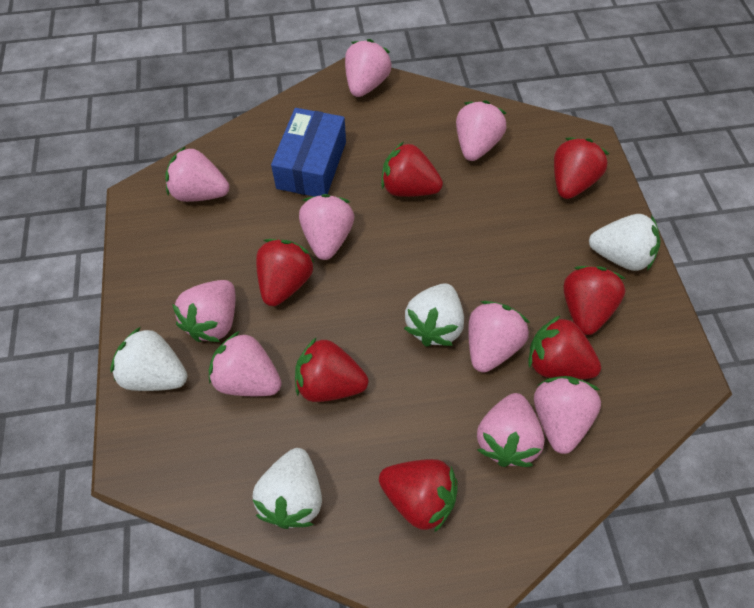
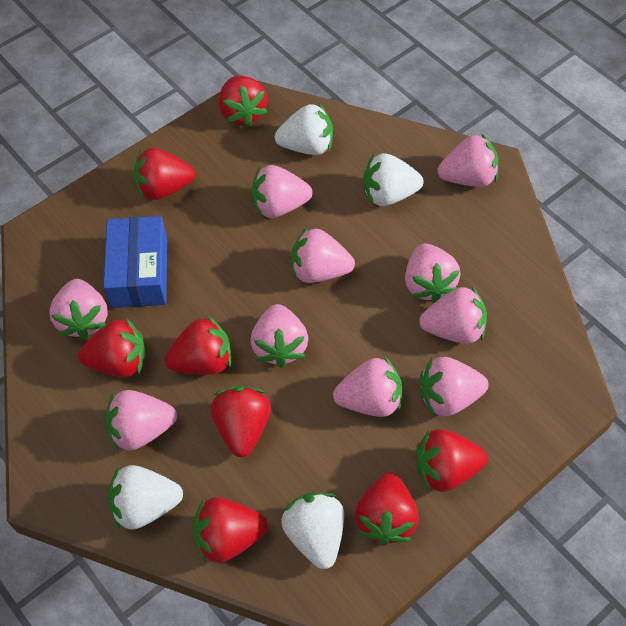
pink strawberry: [165,146,229,202] [172,280,235,342] [209,331,282,396] [299,194,354,260] [345,39,391,97] [456,100,507,161] [468,301,530,373] [477,393,545,467] [534,376,601,454] = 9 -> [49,279,108,339] [105,390,177,451] [250,304,308,368] [251,165,313,218] [291,227,355,283] [333,357,402,417] [405,243,460,303] [419,286,487,344] [420,357,488,416] [437,133,498,187] = 10
red strawberry: [256,239,315,306] [295,337,368,402] [379,459,458,533] [381,142,443,197] [528,316,601,379] [554,138,609,199] [563,266,626,335] = 7 -> [78,318,146,377] [133,148,195,200] [164,315,231,375] [193,497,268,563] [210,386,271,457] [219,76,267,127] [355,472,419,546] [416,429,487,492] = 8

